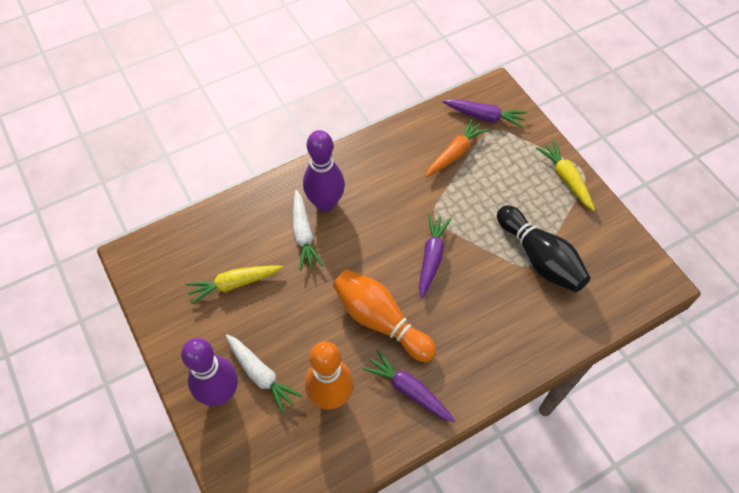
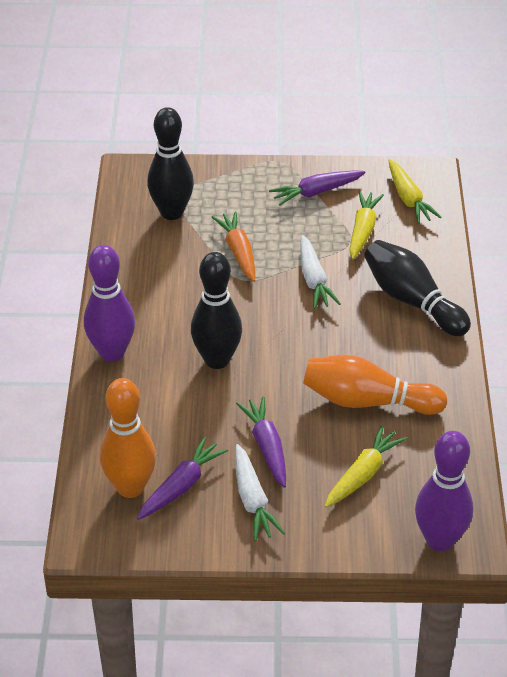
black bowling pin: [497,205,590,292] = 1 -> [147,107,194,220] [191,252,242,369] [364,240,471,336] = 3
yellow carrot: [185,265,283,305] [536,140,595,211] = 2 -> [325,425,407,508] [349,191,384,259] [388,159,441,224] = 3

